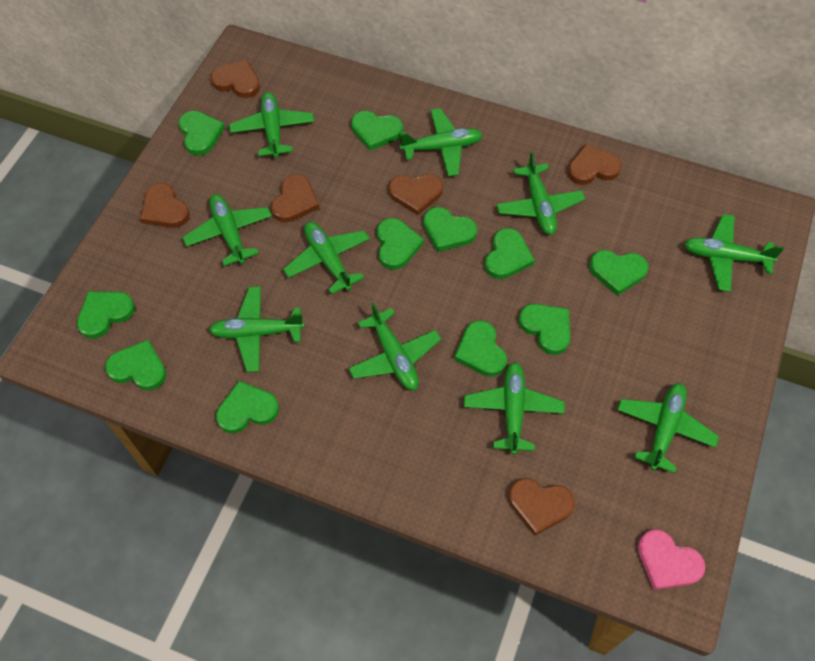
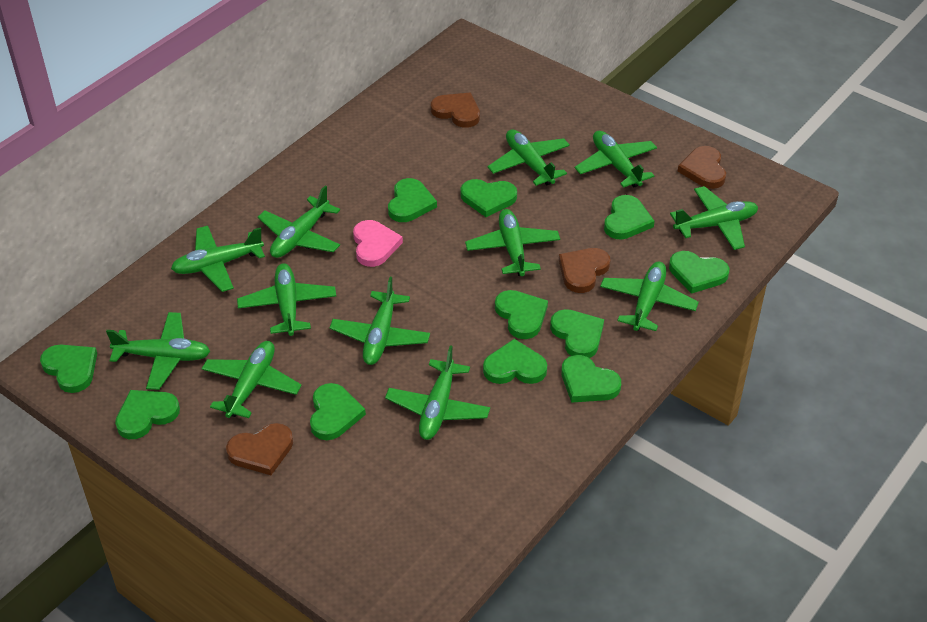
brown heart: [140,183,190,228] [211,60,260,98] [271,174,320,222] [388,174,443,215] [509,478,575,535] [568,144,622,185] = 6 -> [226,423,293,475] [431,93,480,128] [559,248,610,293] [677,146,726,189] = 4
green plane: [183,194,272,266] [209,286,305,372] [229,92,314,158] [283,222,370,294] [348,302,441,390] [400,108,483,176] [464,362,565,455] [496,152,585,235] [617,383,719,473] [685,214,784,292] = 10 -> [106,312,210,390] [171,226,265,292] [201,341,302,418] [237,263,336,336] [258,186,340,258] [330,277,430,365] [385,345,490,440] [465,209,560,276] [488,129,570,186] [575,131,657,188] [600,262,699,331] [670,186,758,250] = 12

